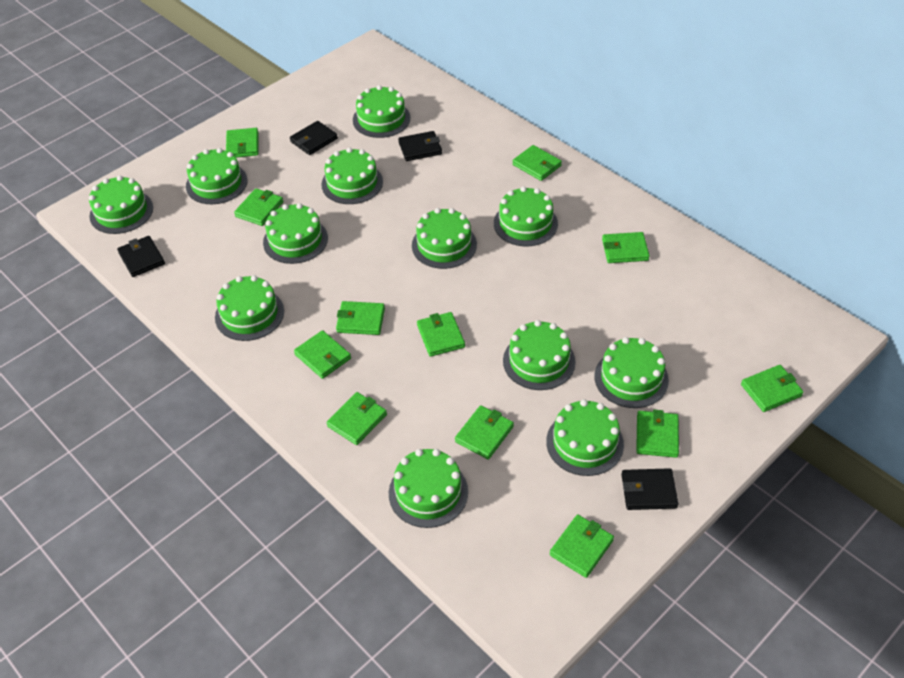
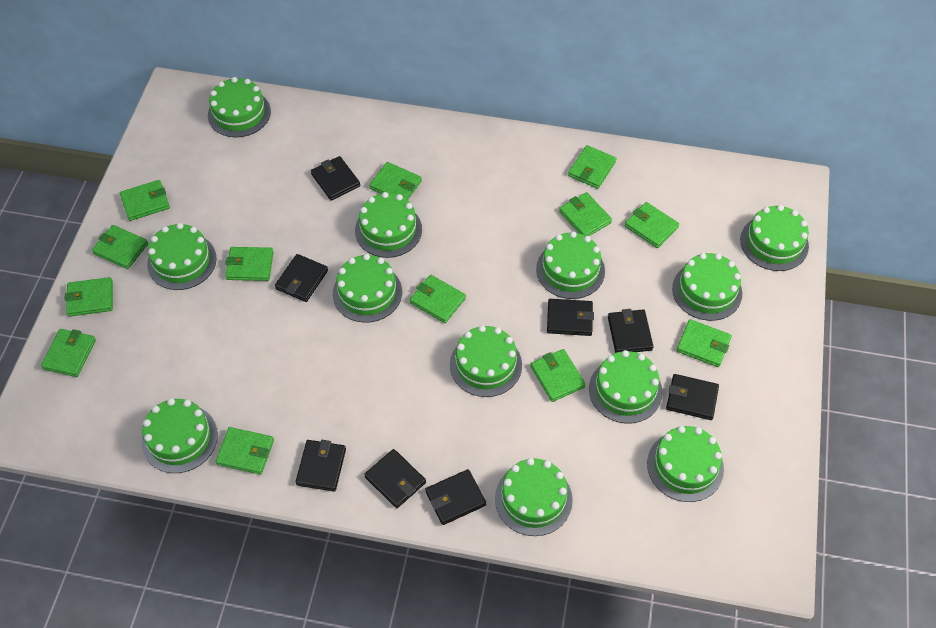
black wallet: [117,236,165,277] [290,121,338,155] [398,131,442,161] [621,468,678,510] = 4 -> [275,254,328,302] [295,440,346,491] [311,156,360,201] [364,449,426,508] [425,469,486,525] [547,299,594,336] [608,309,654,353] [666,374,719,420] = 8
green wallet: [226,128,258,158] [234,188,283,226] [294,330,351,379] [327,392,387,445] [336,301,385,335] [417,312,465,357] [455,405,514,459] [513,145,562,181] [550,514,614,578] [602,232,650,263] [636,410,679,458] [741,365,804,412] = 12 -> [41,329,96,377] [64,277,113,317] [92,225,148,269] [120,180,170,221] [215,427,274,475] [225,247,273,281] [369,162,422,200] [410,275,466,323] [531,349,586,402] [559,192,612,236] [568,145,617,189] [625,202,679,248] [676,319,732,367] = 13

